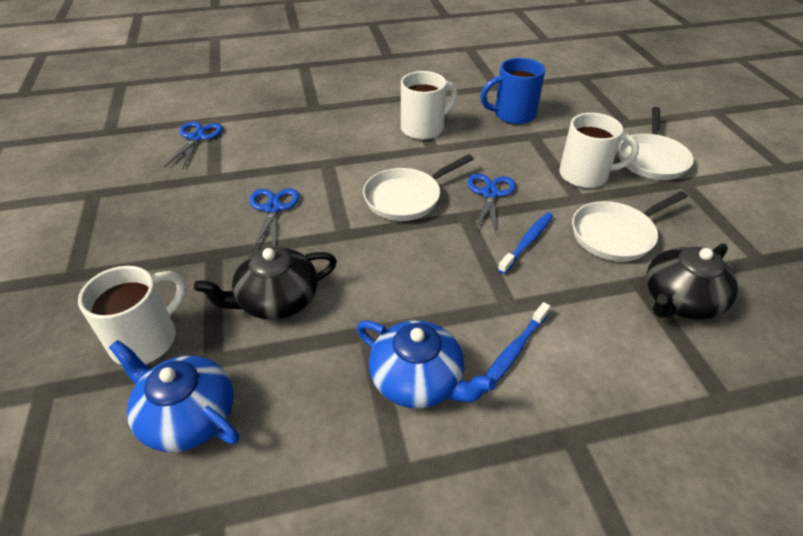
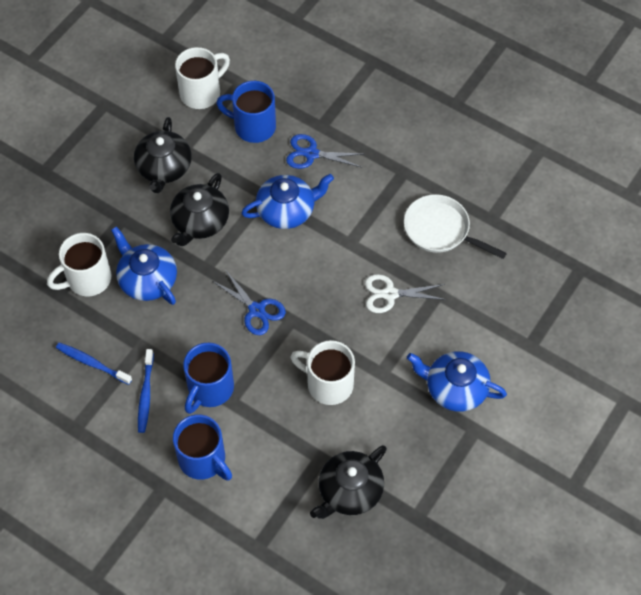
black teapot: [194,247,337,320] [646,243,738,320] = 2 -> [134,117,192,193] [170,173,229,246] [310,445,387,519] = 3
blue mug: [480,58,545,124] = 1 -> [173,415,232,481] [183,343,234,414] [216,81,276,143] = 3
blue scissors: [164,121,223,168] [249,188,300,251] [467,173,516,235] = 3 -> [213,271,286,335] [286,134,362,169] = 2
blue teapot: [109,340,239,452] [357,320,496,408] = 2 -> [111,227,177,305] [241,174,334,229] [407,351,507,412] = 3
white pan: [363,154,474,221] [572,191,688,262] [619,107,694,180] = 3 -> [404,194,507,259] = 1
white scissors: none = 0 -> [365,274,447,313] = 1

